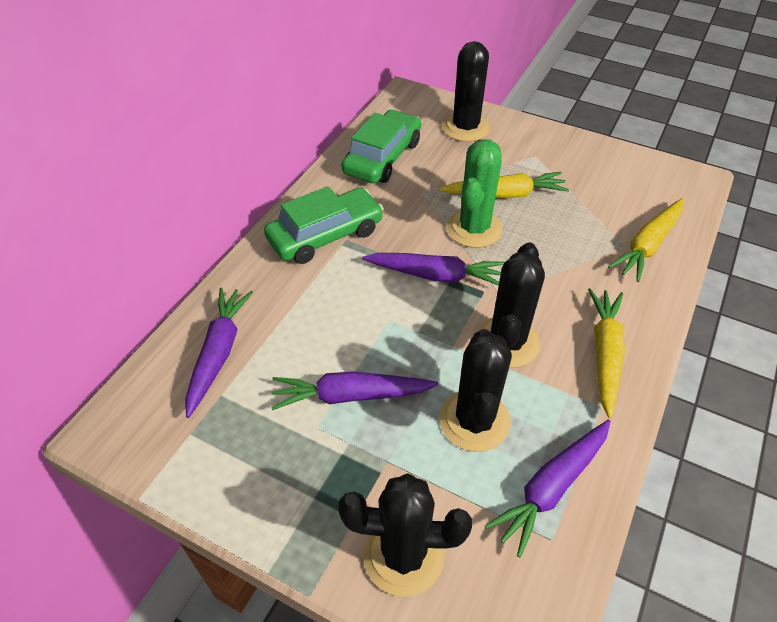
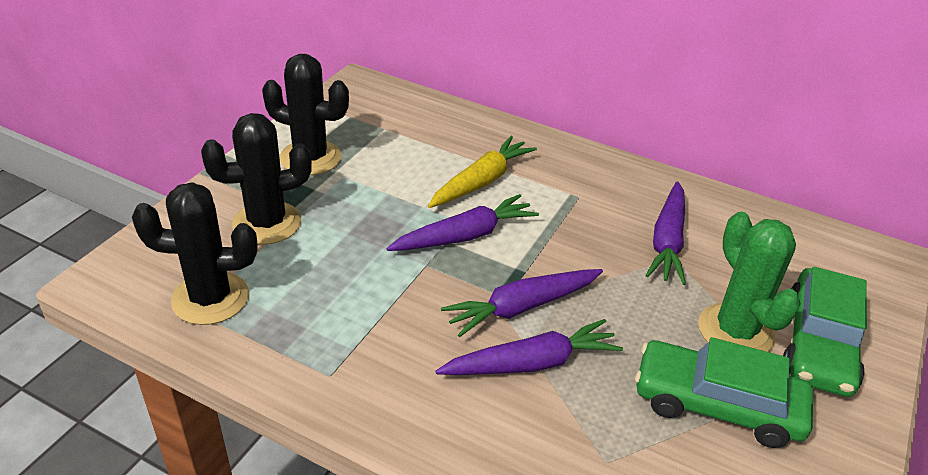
black cactus: [338,473,472,597] [439,329,512,452] [442,41,490,142] [476,242,545,368] = 4 -> [132,182,258,325] [201,113,312,245] [262,54,349,175] = 3
yellow carrot: [439,172,569,198] [588,288,625,419] [608,199,683,282] = 3 -> [428,136,537,208] = 1

